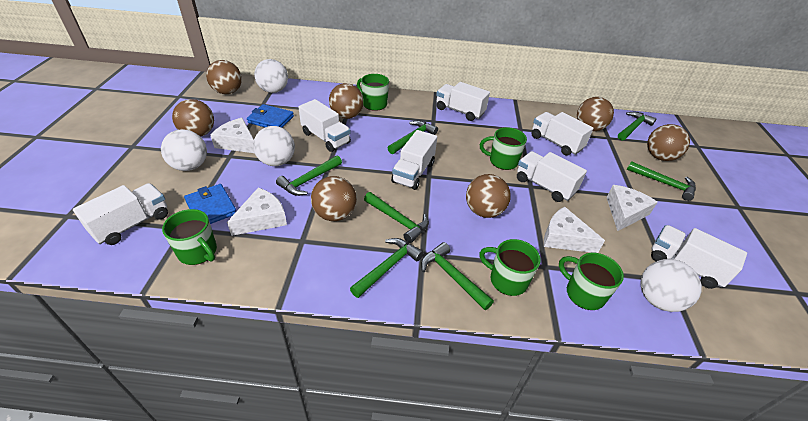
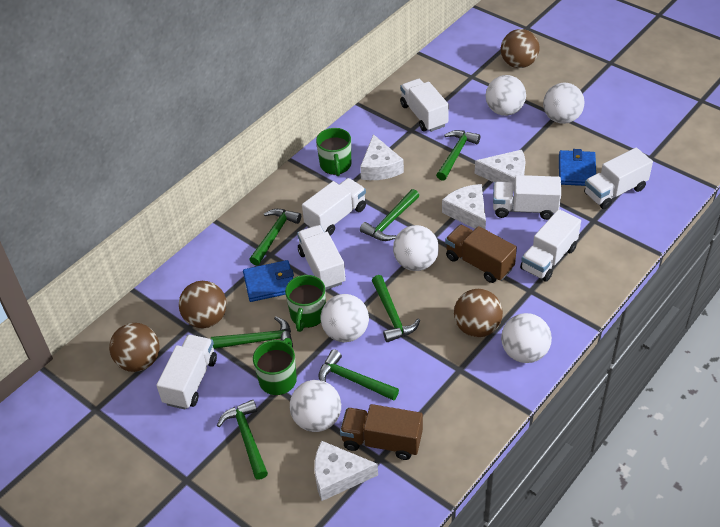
brown ball: [172,99,214,137] [206,60,242,94] [311,176,357,221] [329,83,364,119] [466,174,511,218] [577,97,614,131] [647,124,690,161] = 7 -> [109,323,160,372] [179,281,227,328] [454,289,503,337] [501,29,539,68] = 4
brown truck: none = 0 -> [340,404,423,460] [445,225,517,283] = 2
green mug: [162,209,217,265] [357,74,389,111] [479,239,540,296] [480,127,527,170] [559,253,624,310] = 5 -> [253,338,297,395] [285,275,326,332] [316,128,351,176] = 3
white ball: [161,129,207,171] [253,126,295,166] [254,59,288,93] [640,259,702,312] = 4 -> [290,380,341,432] [321,294,369,342] [393,225,439,271] [486,75,526,116] [501,313,552,363] [543,83,585,124] = 6

